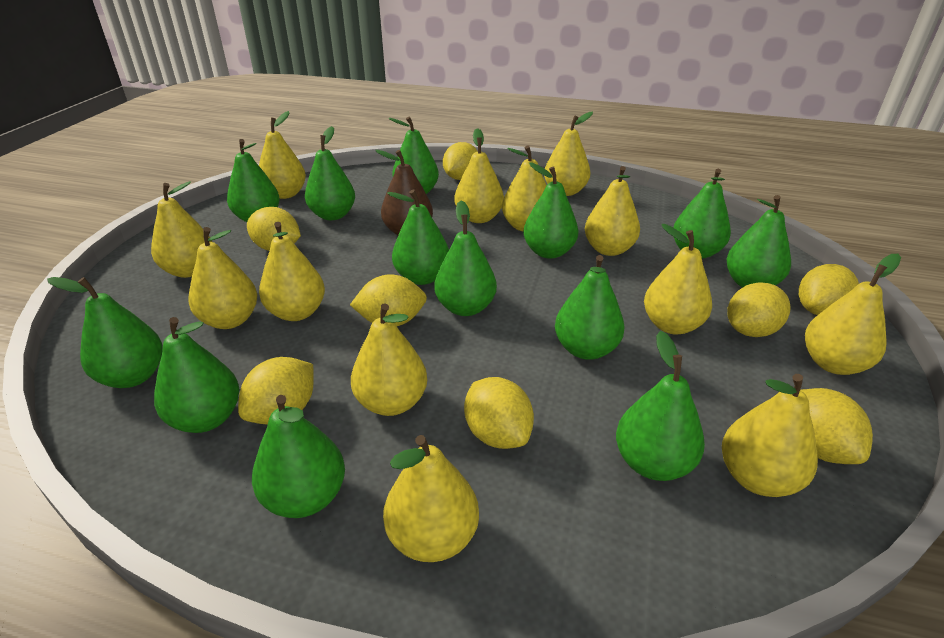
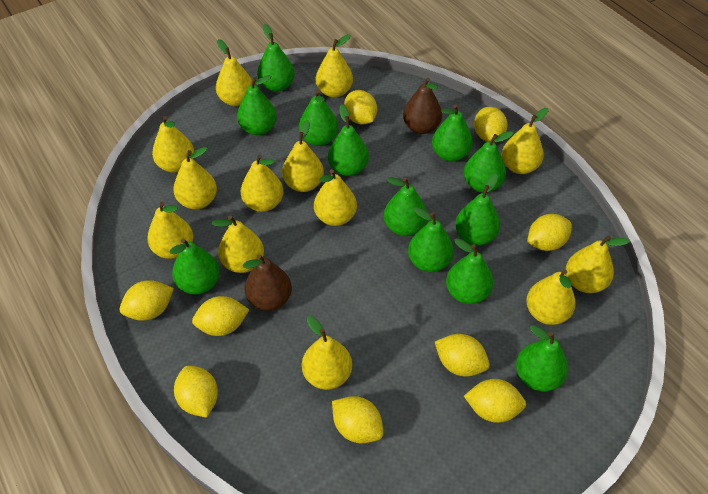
brown pear: [375,150,433,235] = 1 -> [243,254,292,311] [403,78,442,134] = 2
green pear: [47,277,163,388] [154,317,239,433] [227,139,280,222] [252,395,345,518] [305,126,355,220] [387,189,449,285] [388,117,439,194] [434,201,497,316] [523,163,578,259] [555,255,625,360] [616,331,705,481] [673,169,731,259] [727,195,791,288] = 13 -> [169,238,220,294] [237,75,277,135] [257,24,295,92] [299,90,338,146] [328,105,369,176] [384,177,427,236] [408,207,454,272] [432,104,473,162] [446,238,493,304] [455,174,500,245] [464,131,513,193] [516,325,568,392] = 12
yellow lemon: [238,357,314,425] [247,207,301,251] [350,274,427,326] [443,142,478,180] [464,377,534,449] [727,282,791,337] [799,264,859,315] [800,388,873,464] = 8 -> [120,280,174,321] [174,366,218,417] [192,296,249,336] [332,396,383,443] [344,90,377,124] [435,334,489,376] [464,379,526,423] [474,107,507,142] [527,214,572,251] = 9

